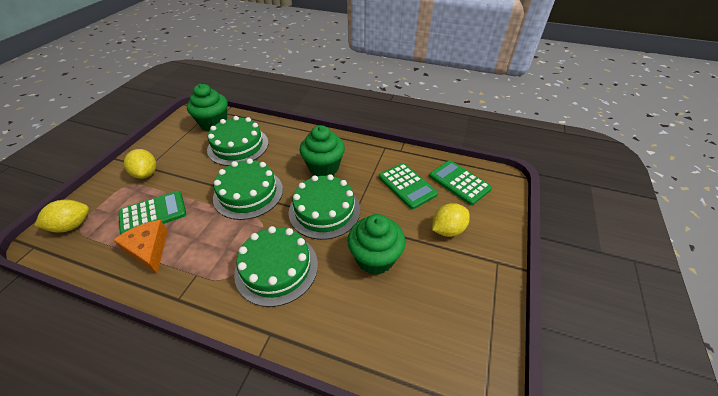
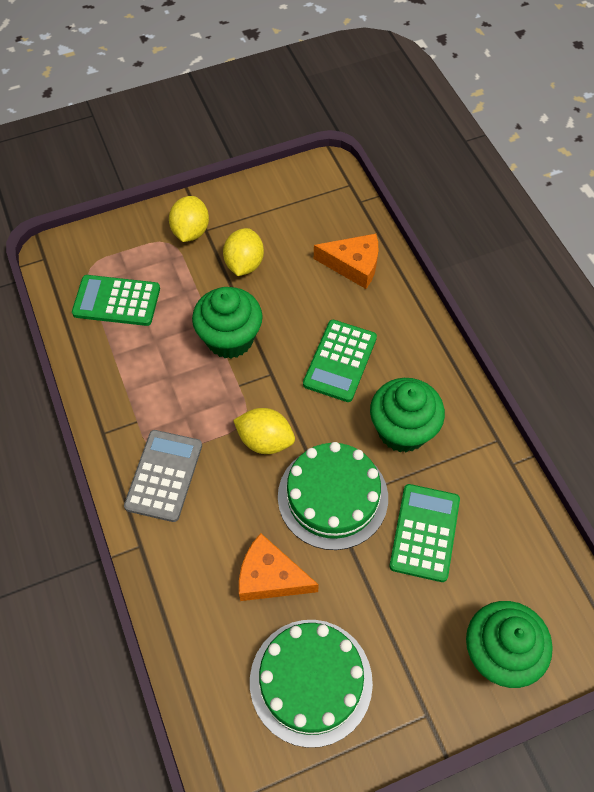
green cake: [207,116,268,166] [213,158,283,220] [234,226,318,307] [289,174,360,240] = 4 -> [250,620,373,748] [278,442,388,550] = 2
grey calculator: none = 0 -> [124,430,202,522] = 1
orange cheese: [114,220,168,274] = 1 -> [239,533,319,601] [314,234,378,289] = 2

